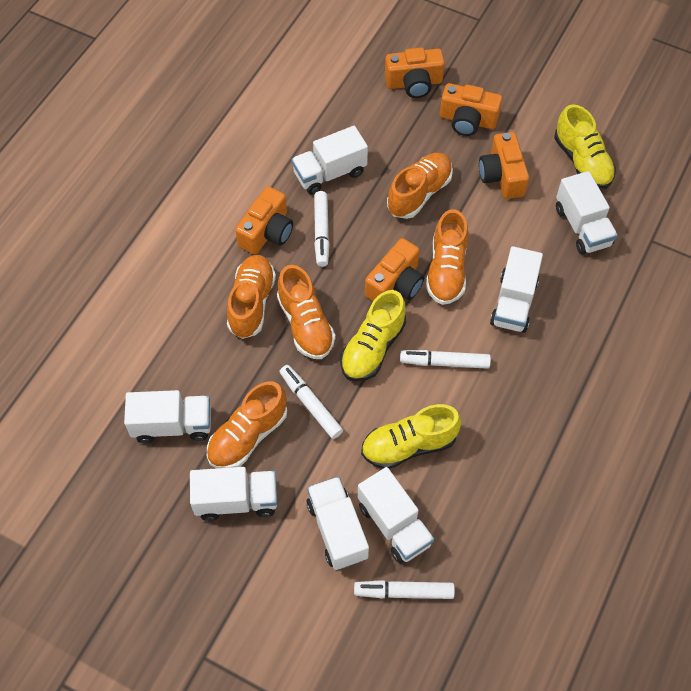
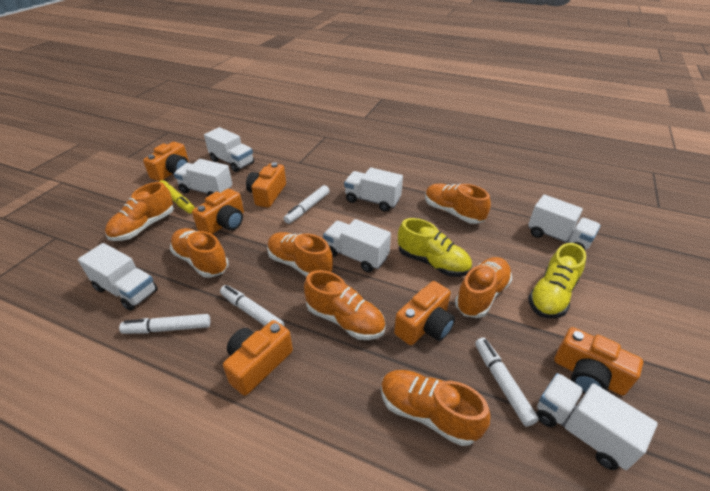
orange camera: [235,187,293,254] [365,238,424,301] [385,48,445,98] [440,83,502,136] [479,132,529,199] = 5 -> [143,142,189,181] [192,188,244,234] [223,320,293,396] [246,162,286,208] [394,281,455,345] [555,327,643,396] = 6
orange shoe: [207,381,287,468] [227,255,276,339] [277,265,335,359] [387,153,453,219] [426,209,468,305] = 5 -> [105,182,174,241] [170,228,228,278] [267,232,333,277] [304,270,386,340] [381,370,490,446] [425,184,491,224] [455,257,512,318] = 7
yellow marker: none = 0 -> [159,180,195,213] = 1
yellow shoe: [340,290,406,381] [361,404,461,469] [554,104,616,189] = 3 -> [398,218,472,277] [528,243,586,318] = 2

